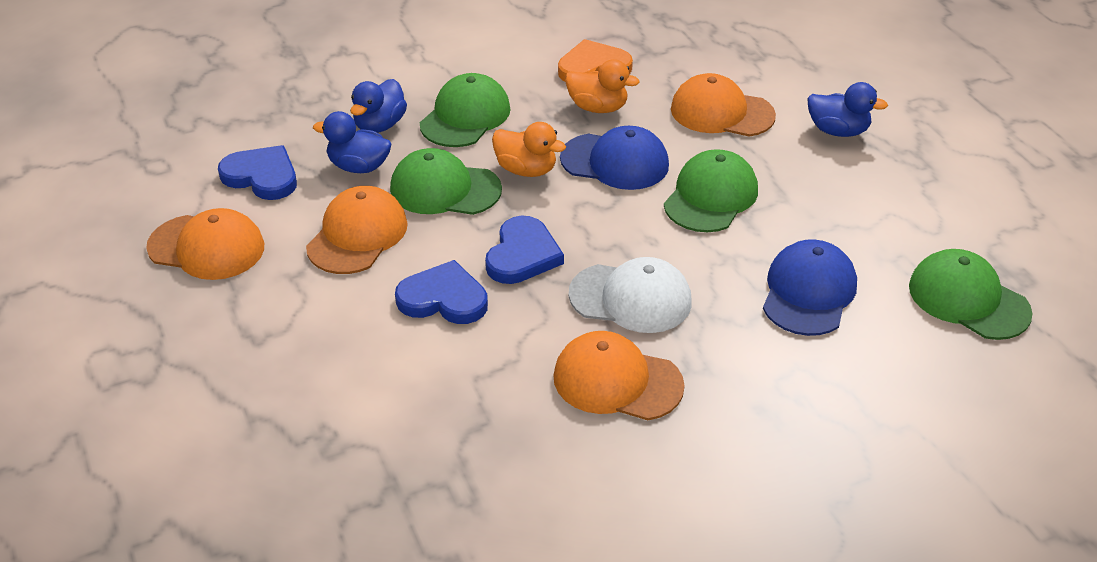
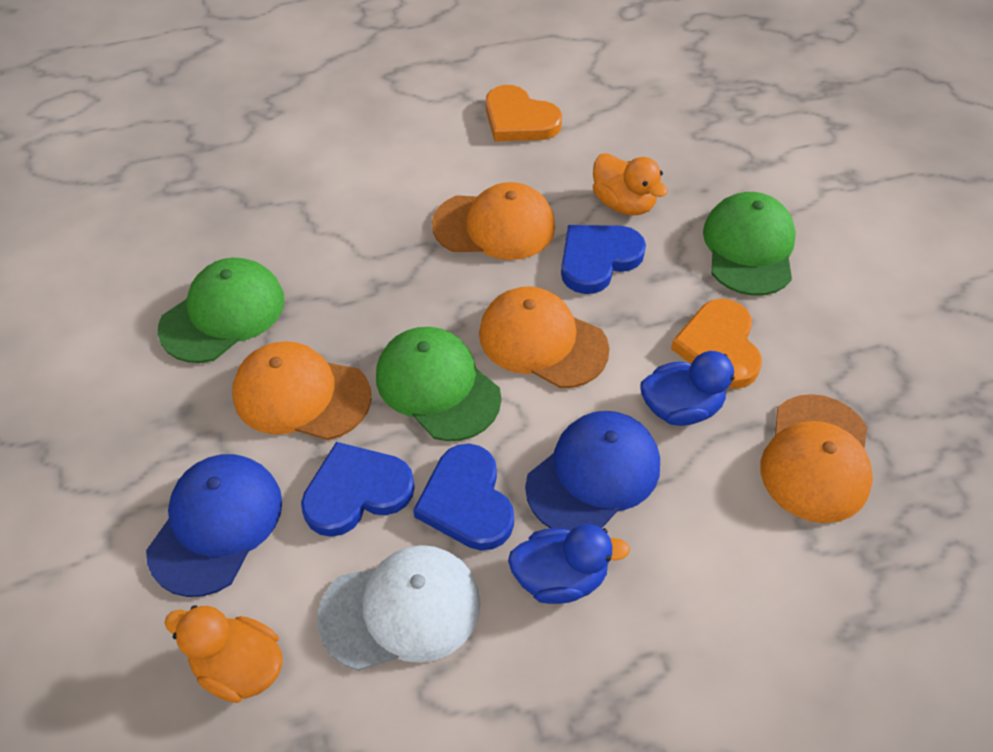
blue duck: [313,111,392,173] [350,79,407,133] [808,82,888,137] = 3 -> [508,524,630,604] [640,351,748,426] = 2
green cap: [390,148,502,215] [420,73,511,147] [664,149,758,232] [909,249,1033,340] = 4 -> [158,258,285,363] [376,327,501,441] [703,192,796,296] = 3
orange heart: [558,39,633,82] = 1 -> [486,85,562,141] [671,298,762,389] = 2

